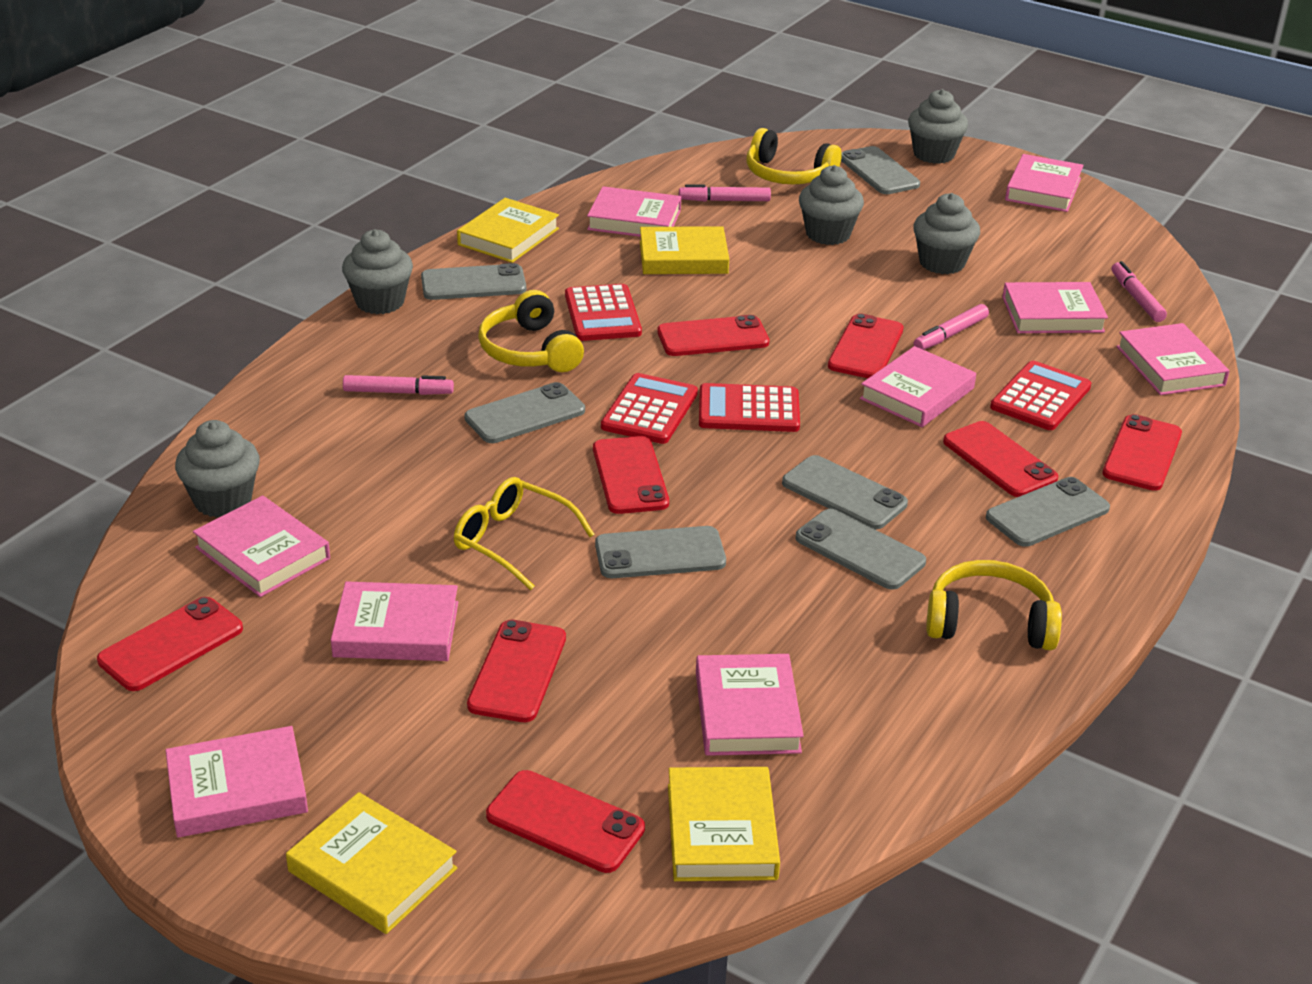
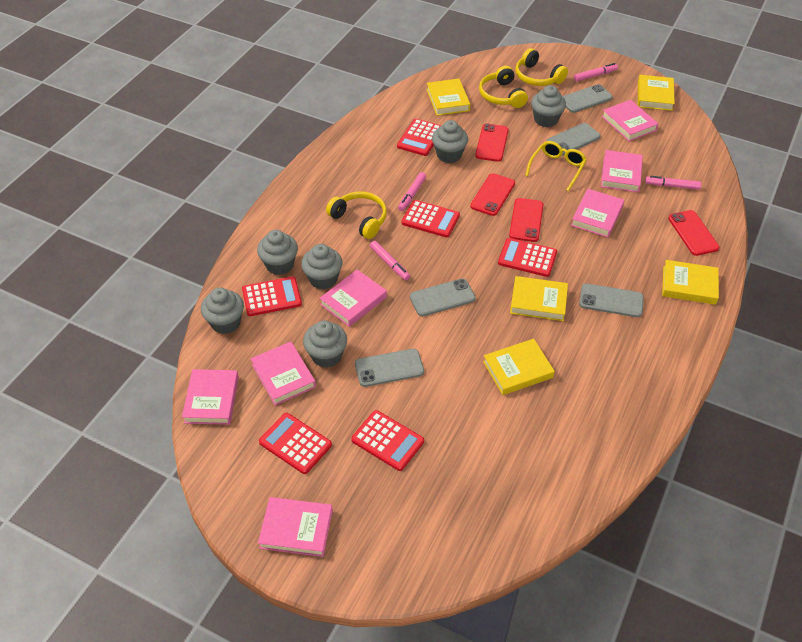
grey cupcake: [175,420,260,518] [342,229,413,314] [799,165,864,245] [908,89,968,164] [913,193,980,274] = 5 -> [201,288,244,334] [257,230,298,275] [301,244,342,290] [303,320,347,368] [432,120,468,163] [531,85,566,127] = 6
grey phone: [421,263,526,300] [465,382,585,443] [595,526,726,578] [782,455,908,530] [795,509,926,590] [841,146,920,194] [986,477,1110,547] = 7 -> [355,349,424,387] [410,279,476,316] [546,123,601,156] [563,84,613,113] [579,283,644,317] = 5
pink book: [165,726,308,838] [193,495,330,597] [331,581,458,661] [587,186,681,237] [696,654,804,756] [860,346,976,427] [1002,282,1108,333] [1005,154,1084,212] [1116,323,1230,395] = 9 -> [182,369,239,425] [251,342,316,405] [258,497,333,557] [320,269,387,327] [571,189,624,237] [601,150,643,192] [602,100,658,141] = 7
red calculator: [565,284,642,341] [601,373,698,444] [699,383,800,432] [990,361,1091,430] = 4 -> [242,276,302,316] [259,413,332,474] [351,410,424,471] [397,119,441,156] [401,200,460,238] [498,238,557,277] = 6
red phone: [97,597,243,691] [467,620,566,722] [486,770,645,873] [593,436,669,514] [657,315,769,356] [828,313,904,378] [943,421,1058,497] [1102,414,1182,491] = 8 -> [470,173,515,216] [475,124,509,162] [509,198,543,242] [668,210,719,256] = 4
yellow book: [286,792,457,934] [457,198,559,263] [640,226,729,274] [668,767,780,881] = 4 -> [427,79,470,116] [483,339,555,395] [510,276,568,321] [638,75,675,111] [662,260,719,305] = 5

